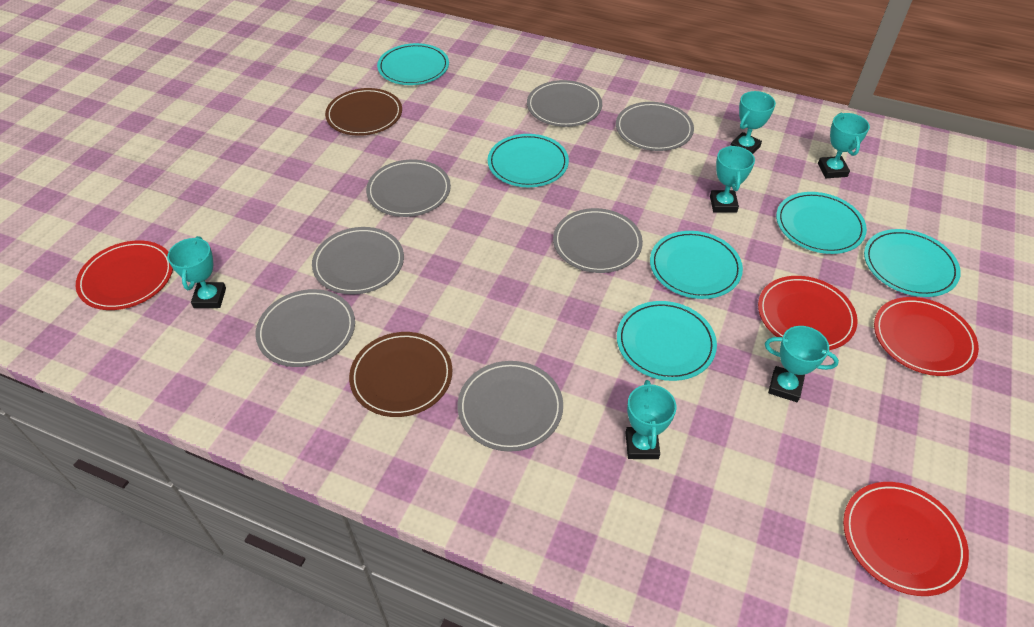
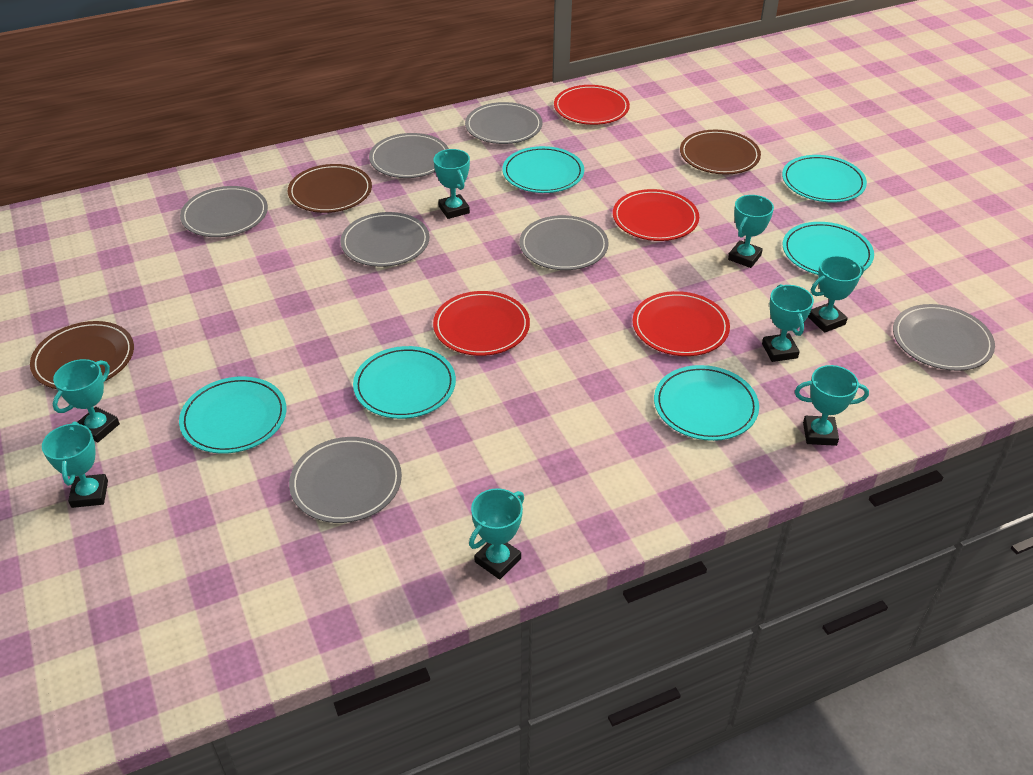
brown plate: [325,88,402,136] [349,332,453,417] = 2 -> [30,321,134,389] [288,164,372,213] [680,130,761,175] = 3
turquoise trophy: [167,236,226,308] [625,380,676,459] [710,145,755,213] [731,91,776,154] [765,326,839,402] [818,113,870,178] = 6 -> [42,422,108,508] [52,359,120,443] [434,149,470,219] [469,488,524,579] [728,195,774,268] [762,284,814,362] [795,365,869,446] [808,256,864,333] = 8

